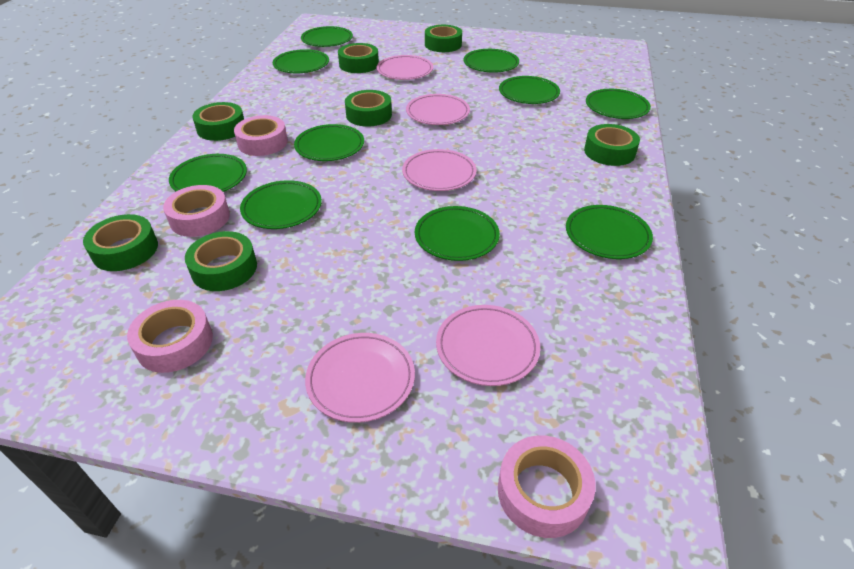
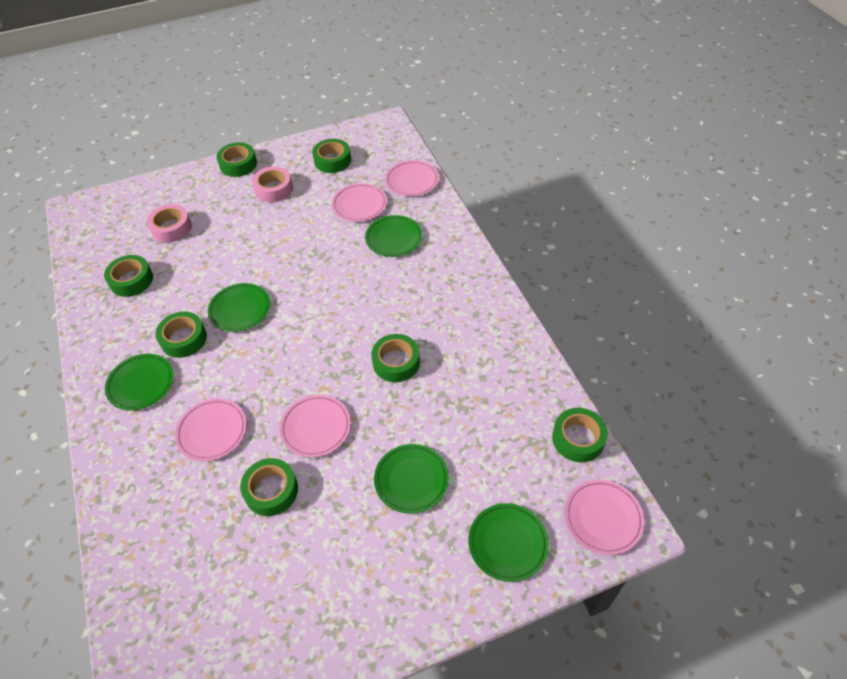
green plate: [169,154,247,192] [240,180,322,229] [273,49,329,73] [294,124,364,161] [301,26,353,47] [415,206,500,261] [463,49,519,73] [499,76,560,104] [566,205,653,259] [586,89,651,119] = 10 -> [105,354,174,411] [208,283,270,332] [365,215,423,257] [374,444,449,514] [469,503,549,582] = 5
pink tape: [127,300,213,373] [163,185,230,237] [234,115,288,156] [498,435,596,538] = 4 -> [147,204,192,243] [252,166,293,203] = 2

